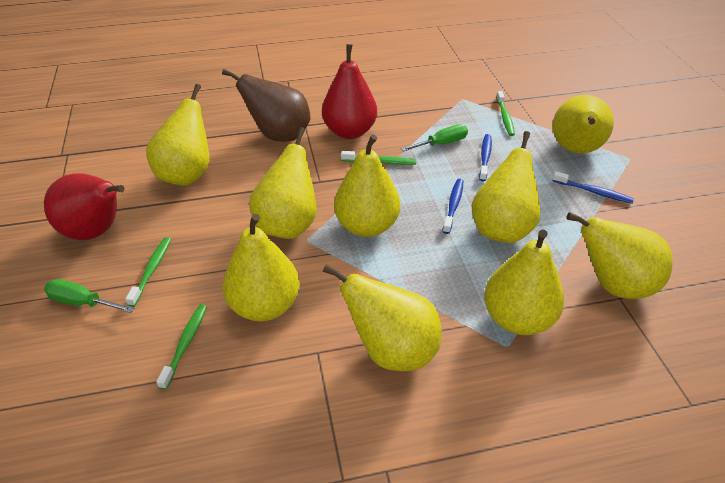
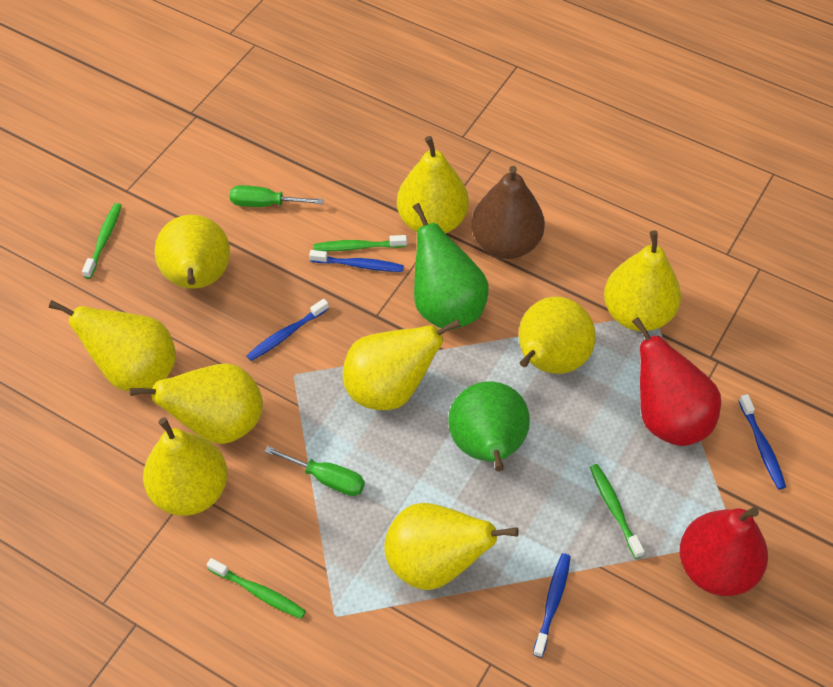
blue toothbrush: [443,179,463,234] [479,134,492,181] [552,171,634,204] = 3 -> [246,299,329,361] [309,250,404,272] [533,553,571,658] [739,394,786,490] = 4
green pear: none = 0 -> [413,203,489,330] [448,381,530,472] = 2

